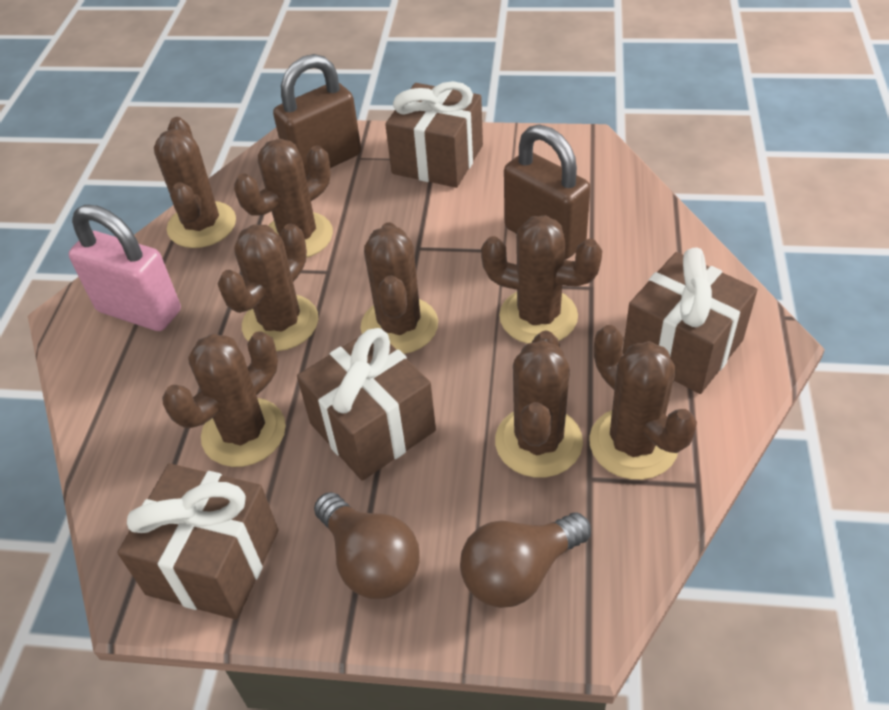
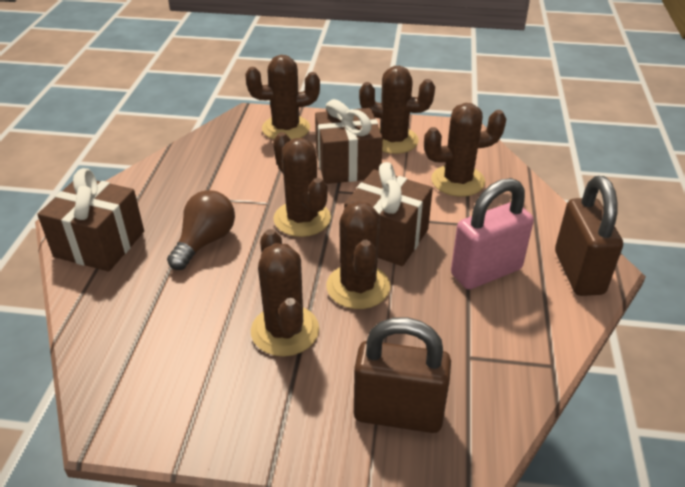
brown cactus: [154,117,236,248] [162,331,286,467] [217,223,318,351] [234,139,333,258] [360,222,438,354] [481,215,602,344] [495,331,583,478] [589,325,697,480] = 8 -> [245,55,320,140] [251,229,319,356] [273,132,331,237] [326,201,390,309] [359,66,435,154] [424,103,506,197] = 6
brown gift: [117,464,278,620] [297,328,436,481] [385,81,483,188] [623,248,757,394] = 4 -> [37,168,144,271] [315,99,383,184] [344,162,433,266] = 3
brown light bulb: [314,492,420,599] [460,513,591,608] = 2 -> [167,190,235,270] = 1

